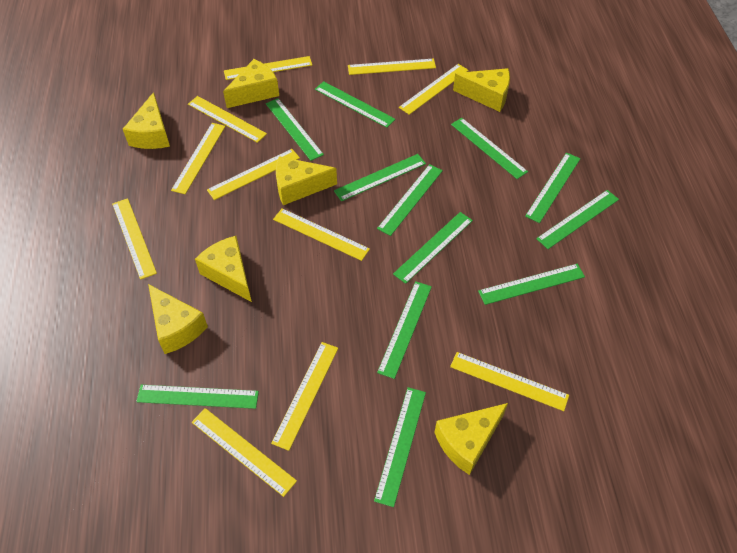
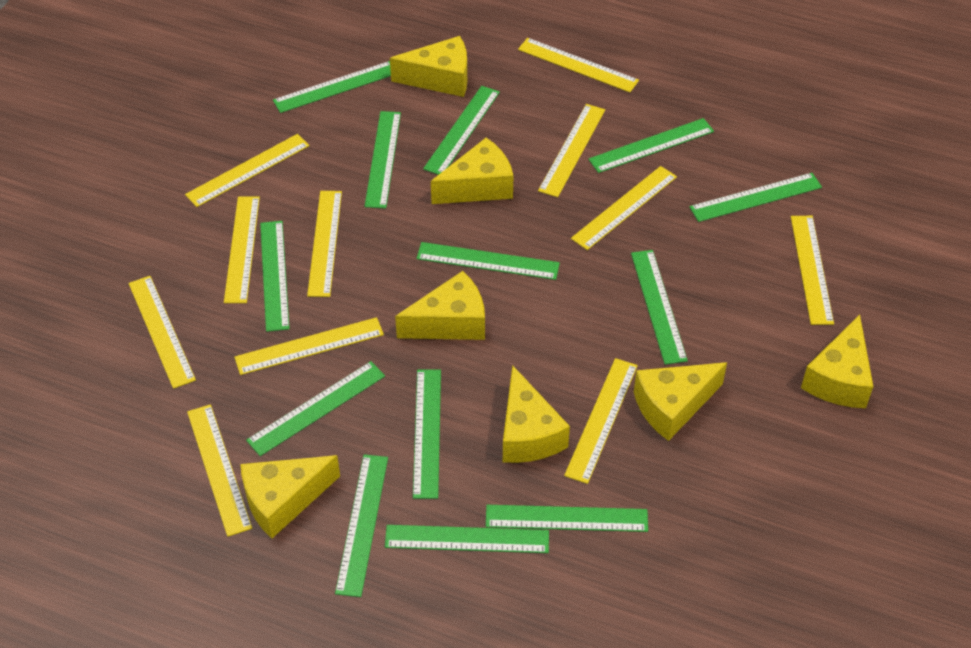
green ruler: [136,385,259,409] [266,98,324,161] [315,81,396,128] [334,154,426,201] [374,387,426,507] [377,164,443,236] [377,281,432,379] [393,212,473,284] [451,118,528,179] [478,264,585,305] [525,153,580,223] [536,190,619,249] = 12 -> [246,361,385,456] [260,221,290,332] [273,61,391,113] [335,454,388,597] [364,111,401,208] [385,525,549,553] [413,369,441,499] [416,242,560,280] [423,86,500,175] [486,505,648,532] [588,118,714,173] [631,250,688,365] [689,173,822,222] = 13

